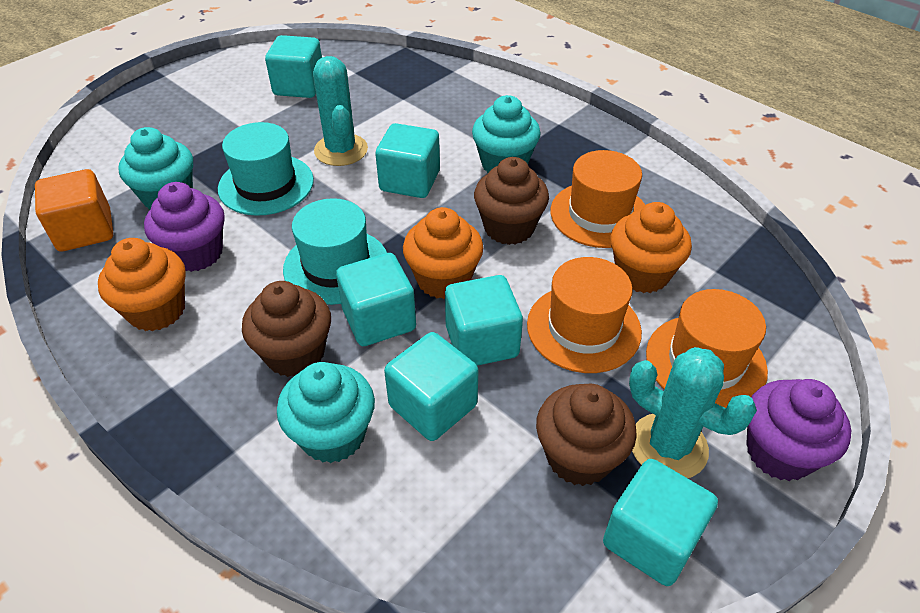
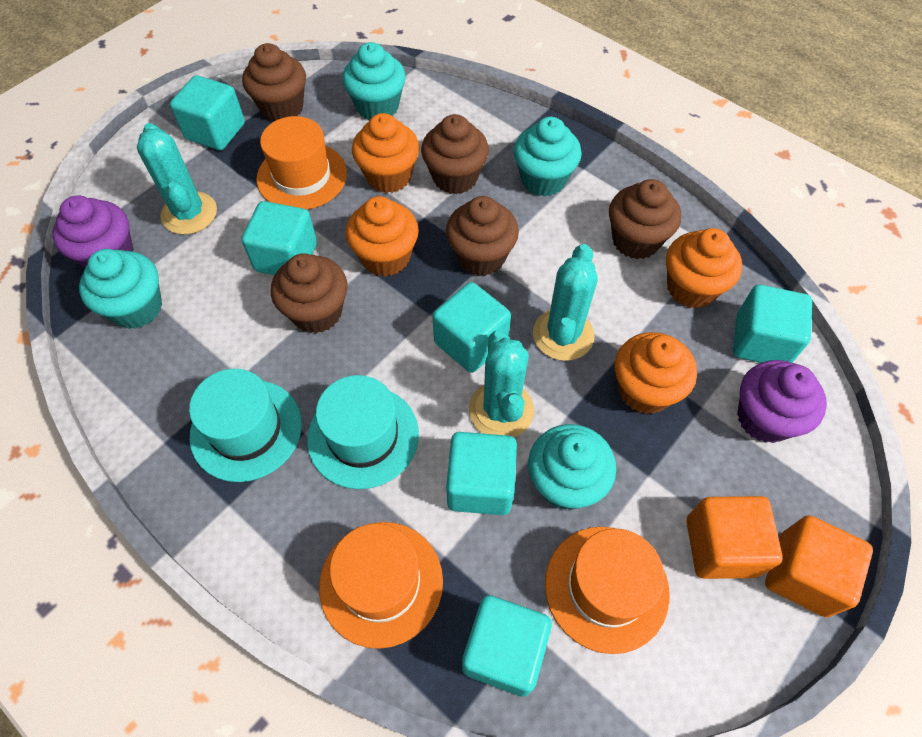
brown cupcake: [242,281,331,377] [474,157,549,245] [536,384,637,486] = 3 -> [242,43,306,121] [271,253,348,333] [421,114,489,194] [446,196,519,276] [609,179,681,259] = 5
orange cube: [35,169,113,252] = 1 -> [687,496,783,579] [765,516,873,617] = 2
orange cupcake: [98,238,186,331] [403,207,483,299] [610,202,692,293] = 3 -> [346,196,419,277] [352,113,420,193] [615,332,697,414] [666,228,742,308] = 4
turquoise cactus: [313,56,368,166] [629,347,757,478] = 2 -> [137,123,217,235] [469,330,534,437] [533,244,598,361] = 3
turquoise cupcake: [118,127,193,210] [277,362,375,463] [472,95,541,173] = 3 -> [79,249,162,329] [342,42,406,120] [514,117,582,197] [528,424,616,510] = 4

